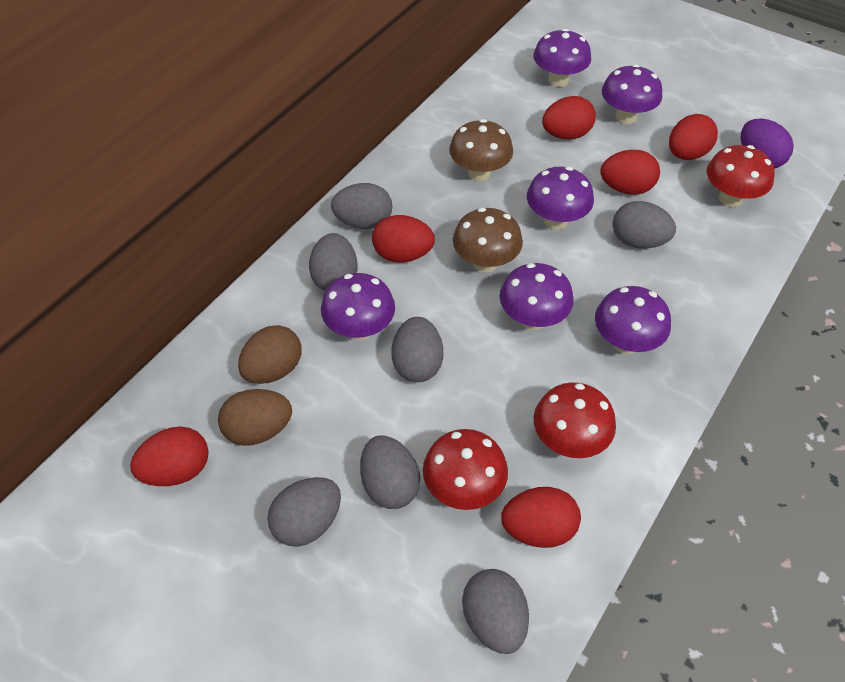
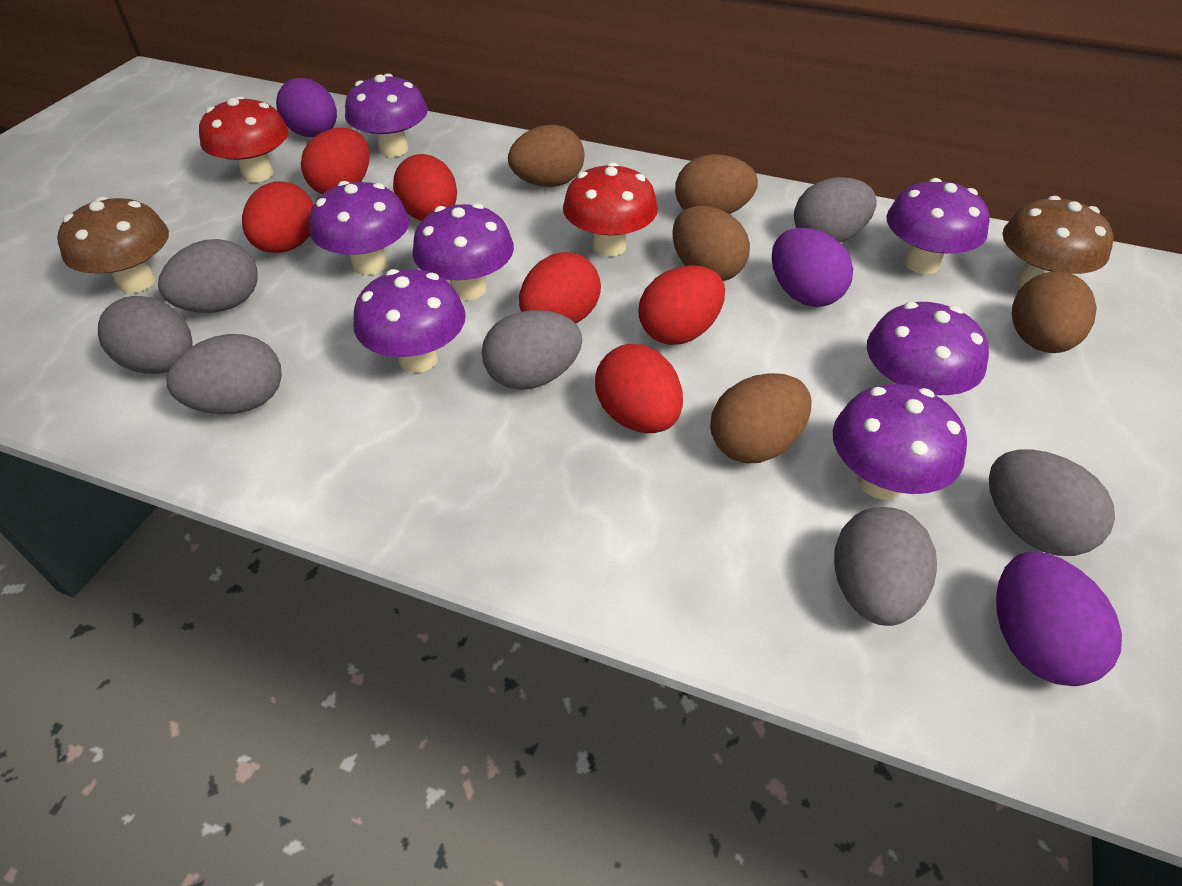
brown egg: [218,389,292,446] [238,325,301,384] = 2 -> [508,125,585,187] [672,206,750,281] [675,154,758,214] [710,373,812,463] [1012,272,1097,353] = 5
purple egg: [741,119,794,168] = 1 -> [276,78,337,138] [772,228,853,307] [996,552,1122,686] = 3
purple mushroom: [321,273,395,340] [500,263,574,330] [527,166,594,230] [533,29,591,87] [595,286,671,354] [602,64,662,124] = 6 -> [310,181,409,275] [345,74,428,157] [353,269,466,373] [412,203,514,300] [833,384,967,500] [867,302,989,395] [886,178,990,274] = 7
red mushroom: [423,429,508,510] [534,382,616,458] [707,145,775,207] = 3 -> [199,96,289,182] [563,162,658,257] = 2

